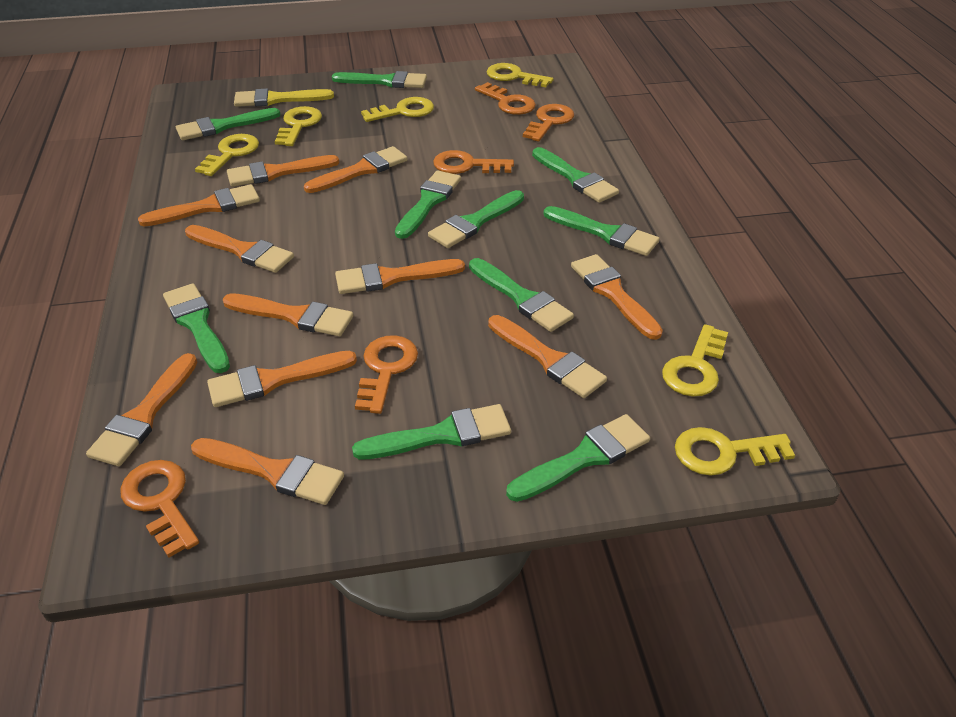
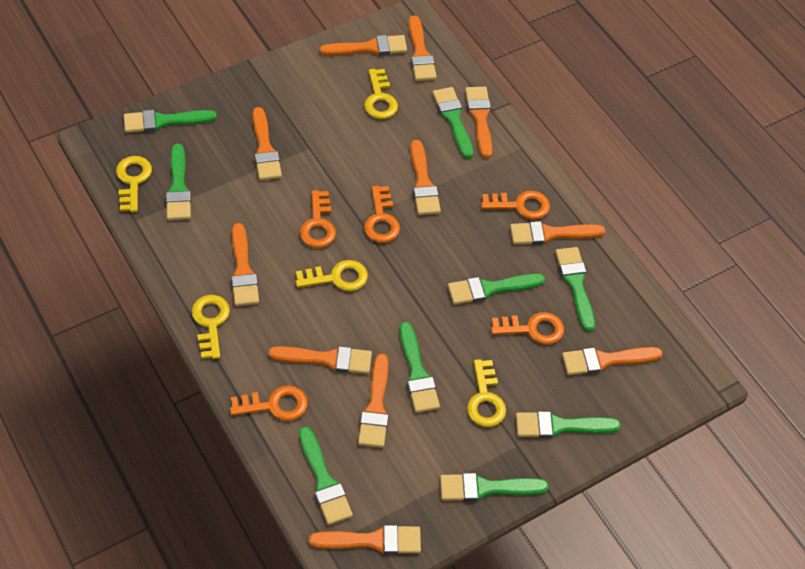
green brush: [163,283,230,373] [176,108,280,140] [332,71,427,88] [352,404,511,459] [395,170,461,239] [428,190,524,248] [469,258,574,332] [506,414,650,502] [532,147,619,203] [544,206,659,256] = 10 -> [124,110,217,133] [166,144,191,220] [299,427,353,525] [399,322,440,413] [432,87,474,159] [440,473,549,501] [448,274,545,305] [516,411,621,438] [555,247,595,332] = 9
yellow brush: [234,88,334,107] = 1 -> none = 0
yellow key: [195,134,259,176] [274,106,322,146] [361,97,434,122] [486,63,553,87] [662,324,728,397] [675,427,795,476] = 6 -> [116,156,152,212] [191,295,230,359] [296,260,368,291] [364,69,398,119] [467,359,506,427] = 5

